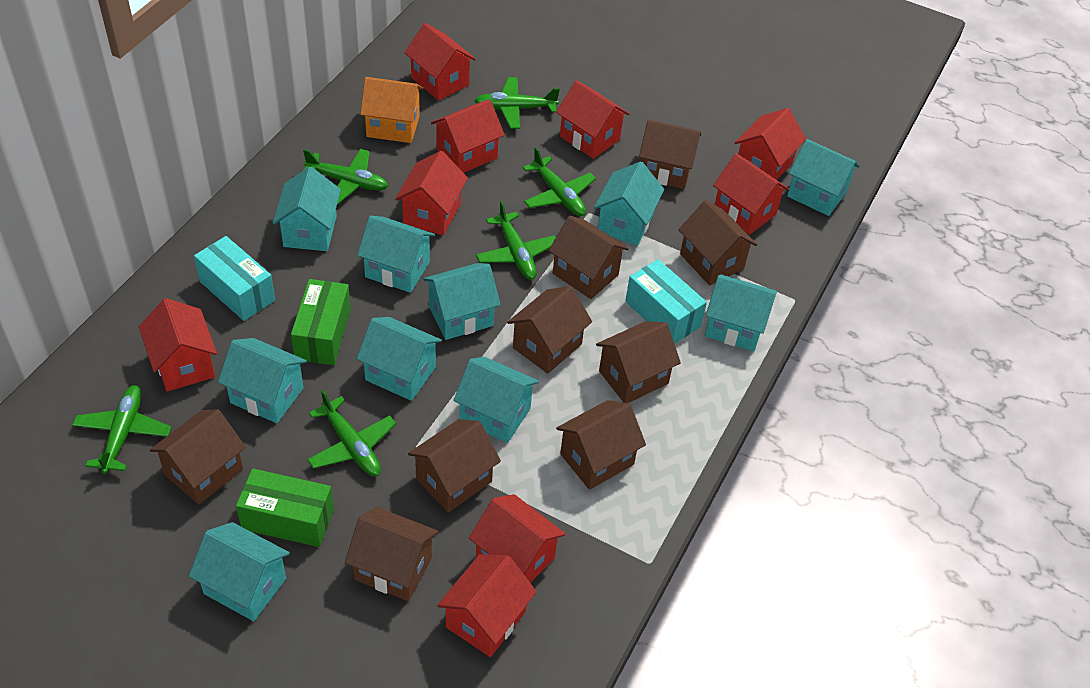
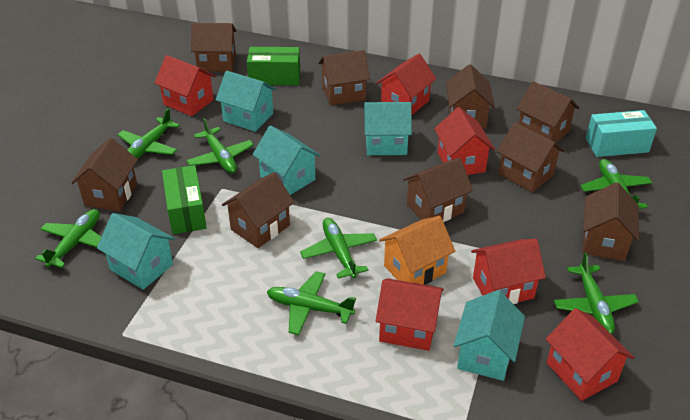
green plane: [72,385,171,474] [303,149,388,205] [307,390,396,476] [475,77,560,129] [476,201,556,280] [523,147,596,216] = 6 -> [35,209,101,268] [117,108,180,159] [186,118,254,174] [267,271,356,335] [300,218,377,278] [554,252,639,334] [581,159,652,209] = 7
red house: [139,298,217,392] [395,151,468,235] [405,23,476,101] [431,99,504,173] [437,554,537,657] [469,494,565,583] [556,80,630,159] [713,153,789,235] [734,108,806,180] = 9 -> [154,55,215,116] [376,278,444,351] [377,54,436,115] [434,107,495,175] [471,239,546,304] [546,308,634,401] = 6
turquoise box: [194,236,275,321] [625,259,707,344] = 2 -> [586,110,657,157] = 1
turquoise house: [189,522,290,621] [218,338,307,423] [273,166,341,251] [357,216,435,293] [357,317,442,401] [423,263,501,340] [453,357,539,443] [594,161,664,246] [705,274,777,351] [787,139,860,216] = 10 -> [97,213,175,290] [216,71,276,132] [252,126,320,195] [363,102,412,155] [454,290,525,381] = 5

